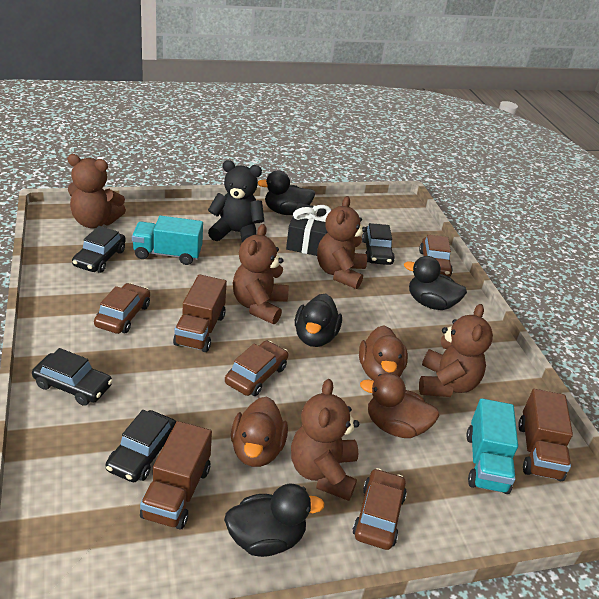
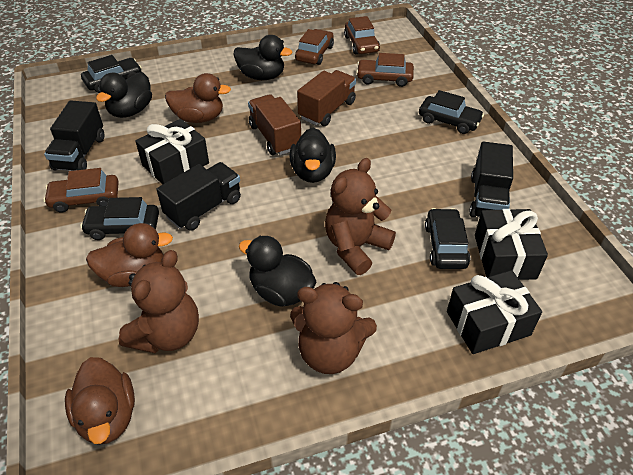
black gift: [286,203,331,256] = 1 -> [135,119,209,185] [447,270,542,354] [475,209,548,280] = 3
black teddy bear: [208,160,264,243] = 1 -> none = 0
black truck: none = 0 -> [44,100,104,171] [157,162,241,231] [469,142,513,218] = 3
brown teddy bear: [67,154,126,228] [233,224,289,324] [291,379,359,501] [317,196,367,289] [419,304,493,397] = 5 -> [119,250,199,353] [290,282,377,374] [325,158,396,275] = 3
brown truck: [140,421,212,530] [173,274,227,352] [518,389,573,481] = 3 -> [248,94,301,155] [297,70,356,126] = 2
turquoise truck: [132,216,203,265] [466,398,518,494] = 2 -> none = 0

